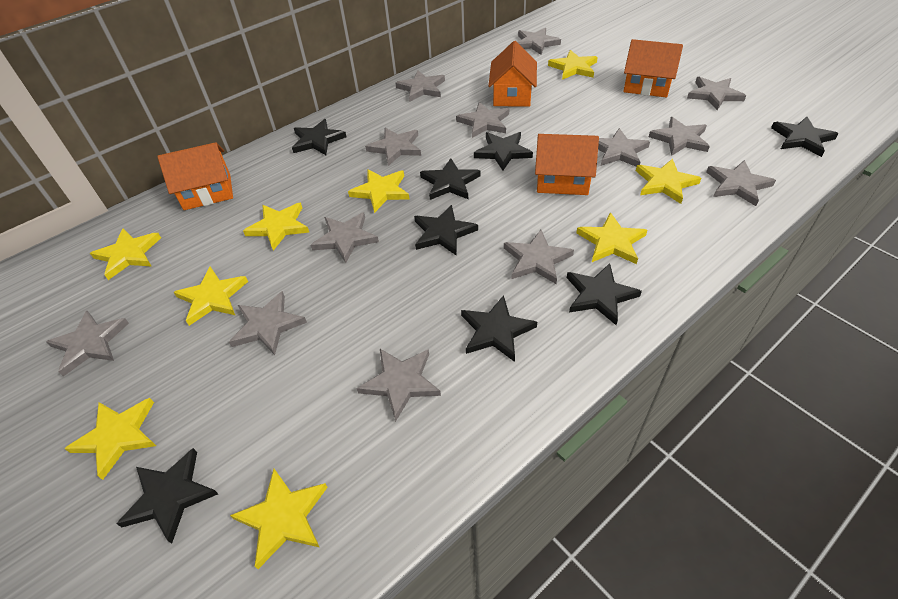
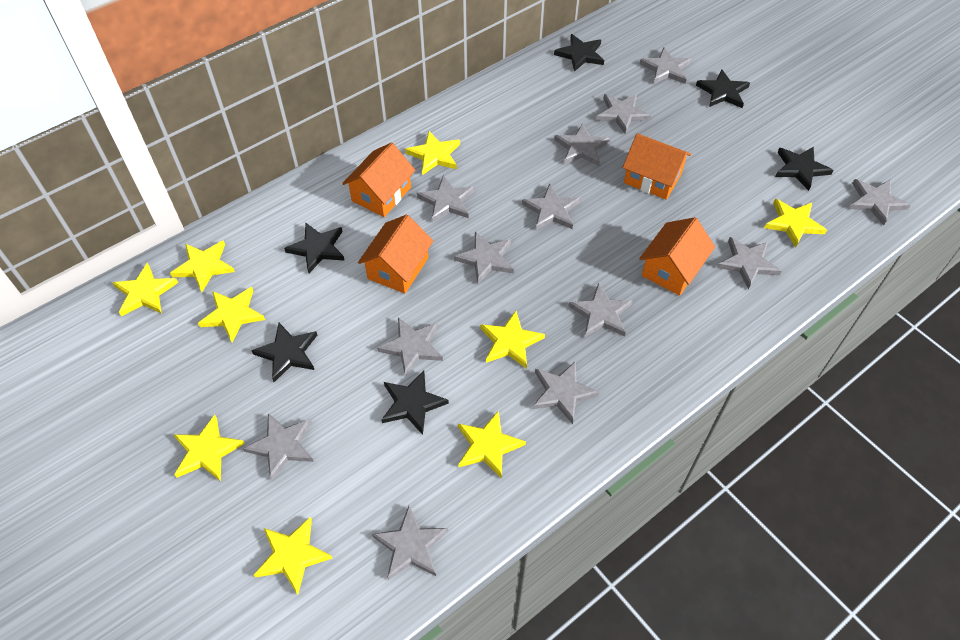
black star: [117,448,218,544] [292,119,346,155] [414,205,478,256] [420,158,481,200] [461,295,537,362] [474,132,533,170] [567,263,642,325] [771,117,839,157] = 8 -> [251,323,317,382] [284,223,345,273] [382,371,449,435] [554,34,604,72] [696,69,750,108] [775,147,833,191] = 6

